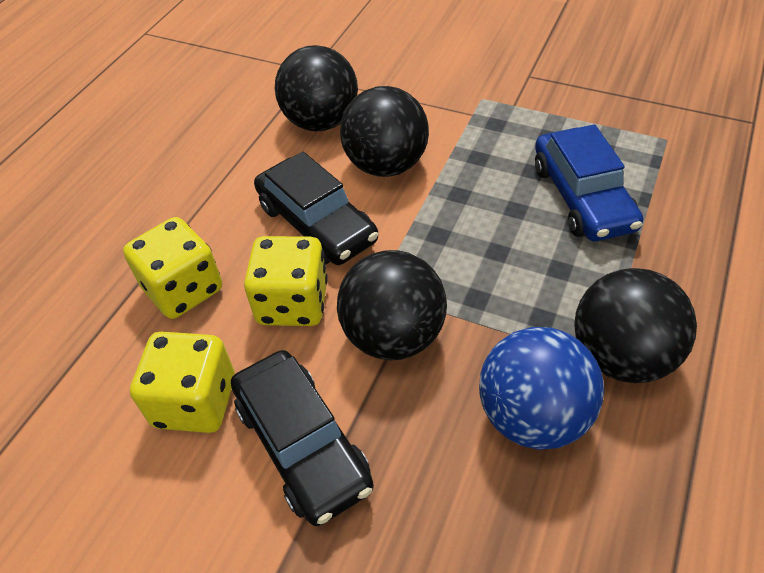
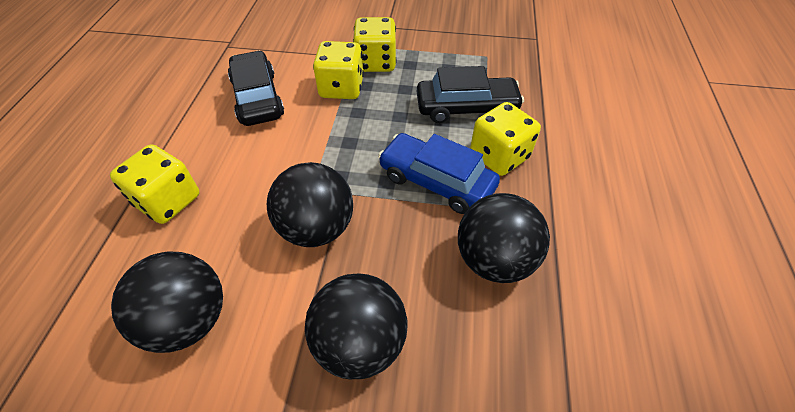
blue ball: [479,327,604,450] = 1 -> none = 0
yellow dice: [123,217,222,319] [130,332,235,433] [244,236,328,326] = 3 -> [110,144,200,224] [313,41,364,99] [353,17,397,72] [470,102,541,176] = 4

